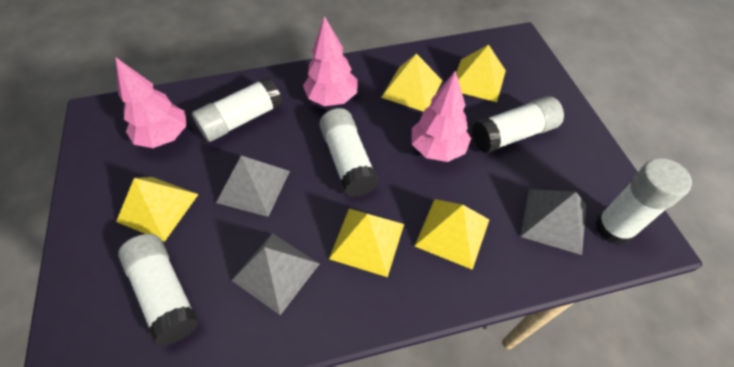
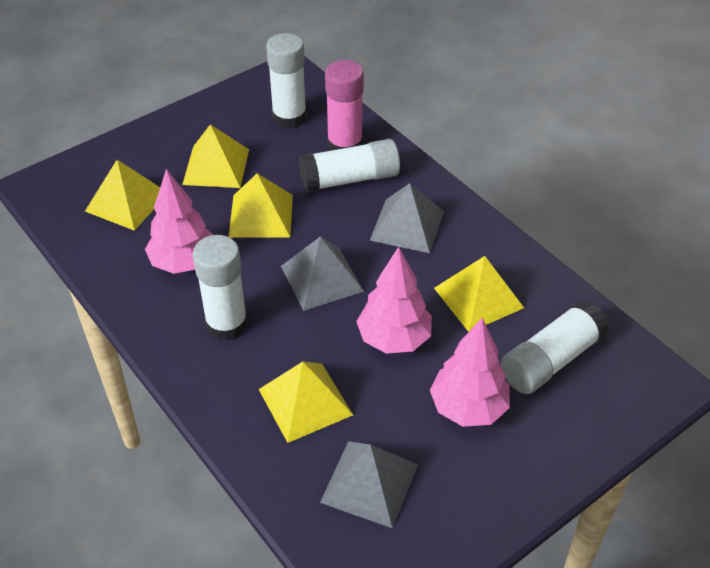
pink glue stick: none = 0 -> [325,60,364,151] = 1
white glue stick: [118,234,199,346] [192,77,283,142] [319,108,378,197] [472,96,564,153] [595,158,692,245] = 5 -> [193,235,248,340] [266,33,307,128] [299,139,400,192] [501,300,609,394] = 4

